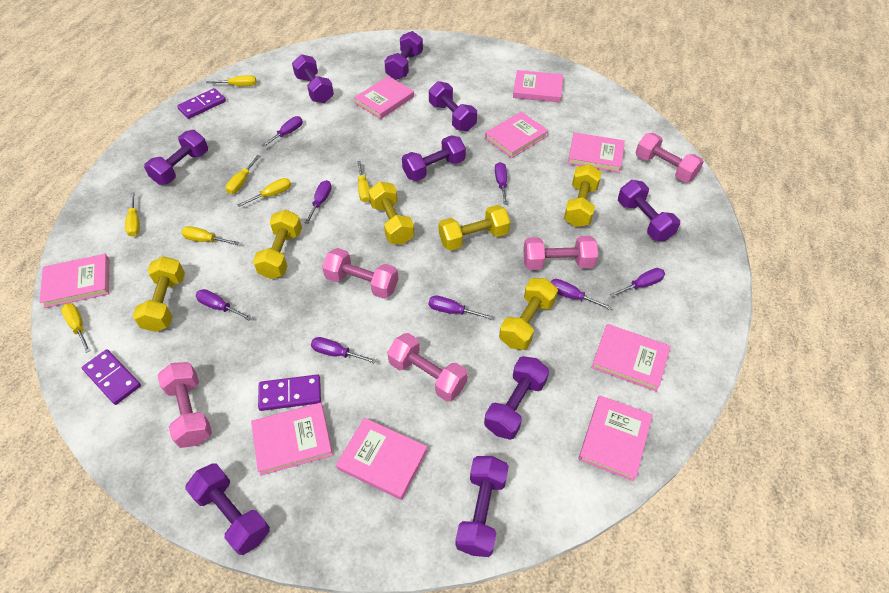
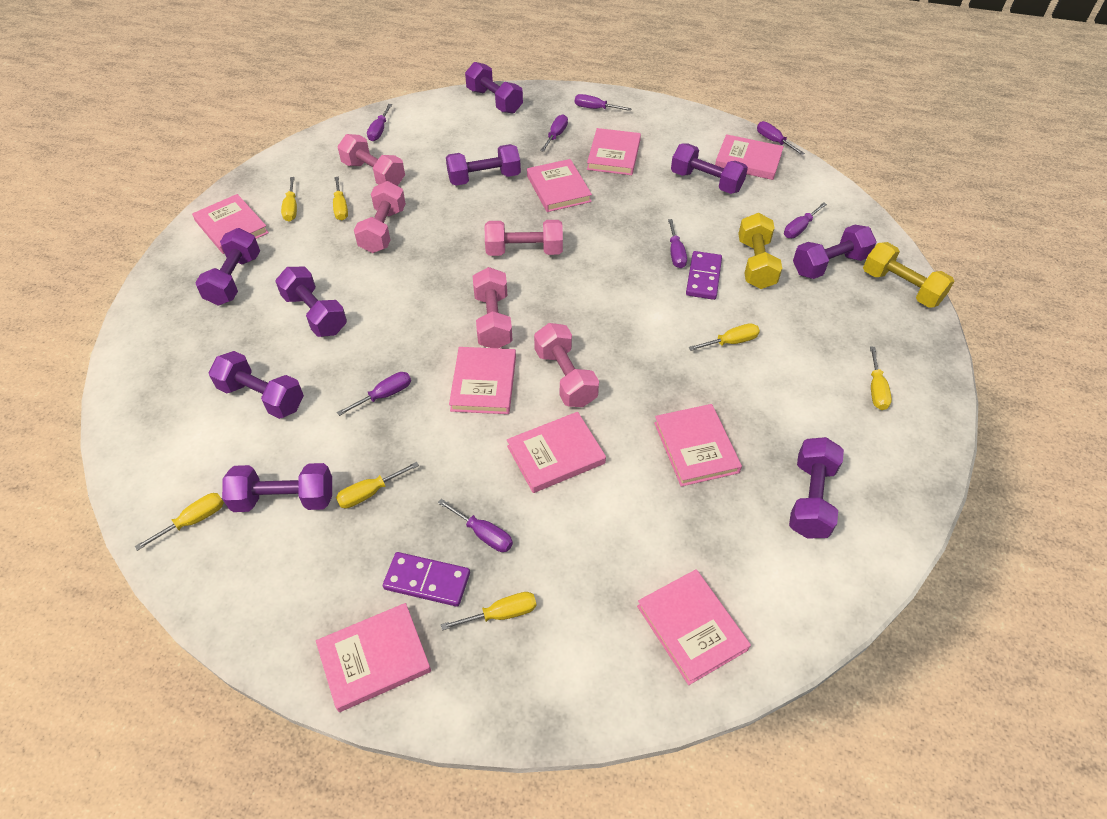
purple domino: [82,349,141,405] [177,88,226,119] [258,375,321,411] = 3 -> [383,552,470,607] [686,251,722,300] = 2
yellow dumbbell: [133,256,185,332] [253,210,302,279] [368,181,414,245] [439,205,510,251] [499,278,558,350] [564,164,602,227] = 6 -> [738,213,782,289] [863,242,954,308] = 2

